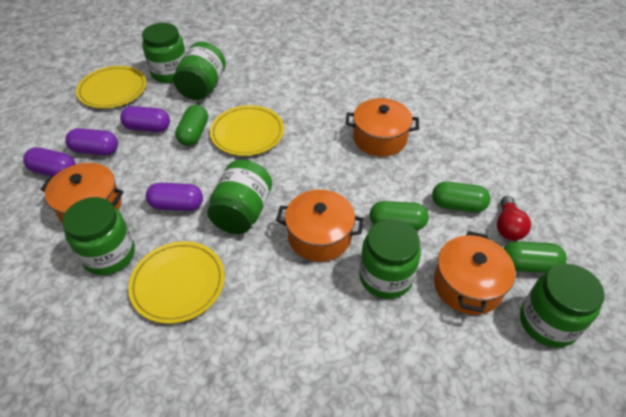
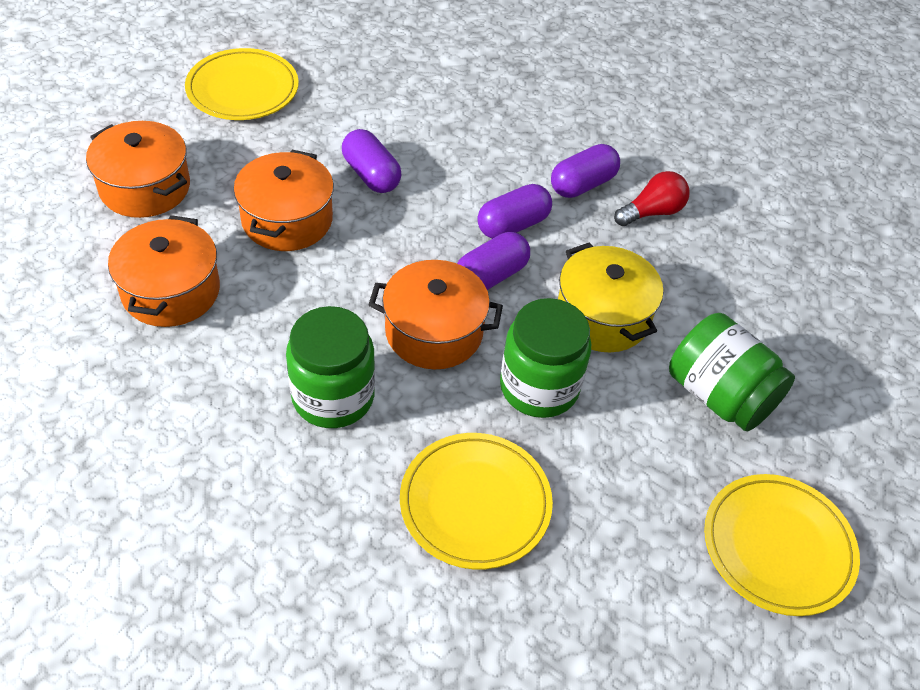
green capsule: [176,105,208,146] [370,201,429,231] [432,181,491,212] [503,241,567,273] = 4 -> none = 0
green jar: [62,197,135,275] [142,23,186,83] [173,42,226,100] [207,160,272,234] [359,219,421,299] [520,264,604,348] = 6 -> [286,306,375,428] [500,298,591,418] [669,313,795,431] = 3
yellow pot: none = 0 -> [558,243,663,352] = 1

